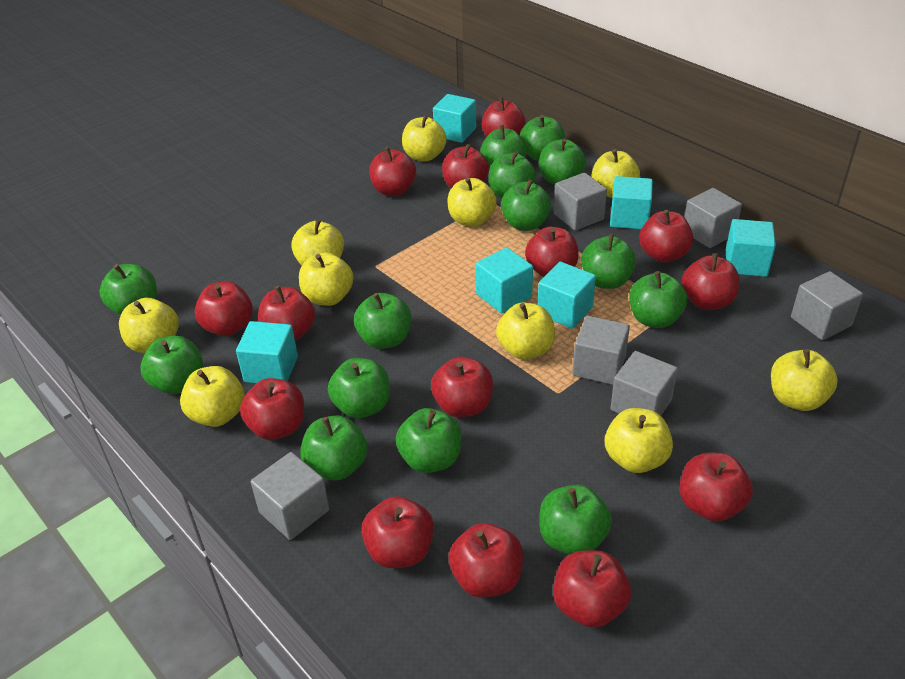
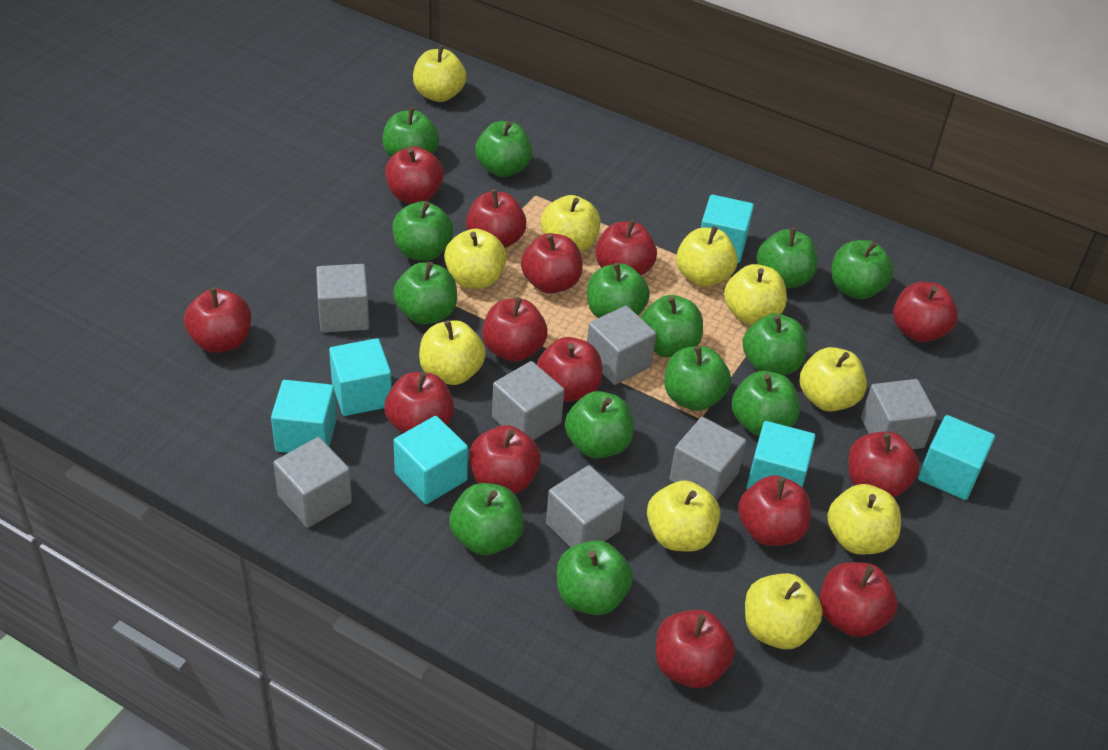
grey cube: [251,452,329,540] [554,173,607,231] [572,316,630,385] [610,351,678,416] [684,188,742,248] [791,271,863,340] = 6 -> [274,437,352,528] [316,264,369,333] [492,361,565,440] [546,465,625,548] [587,305,656,385] [669,417,746,500] [861,379,937,449] = 7

